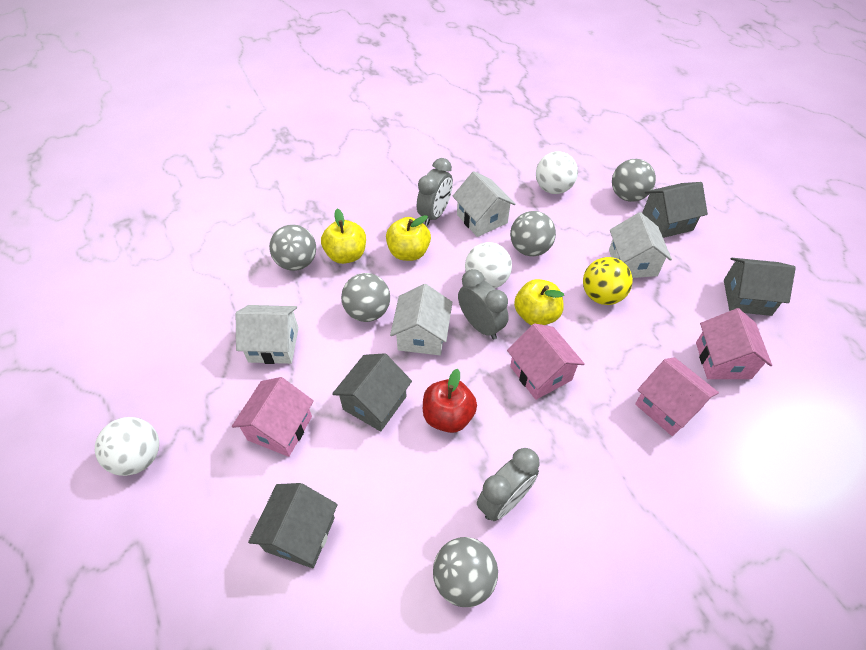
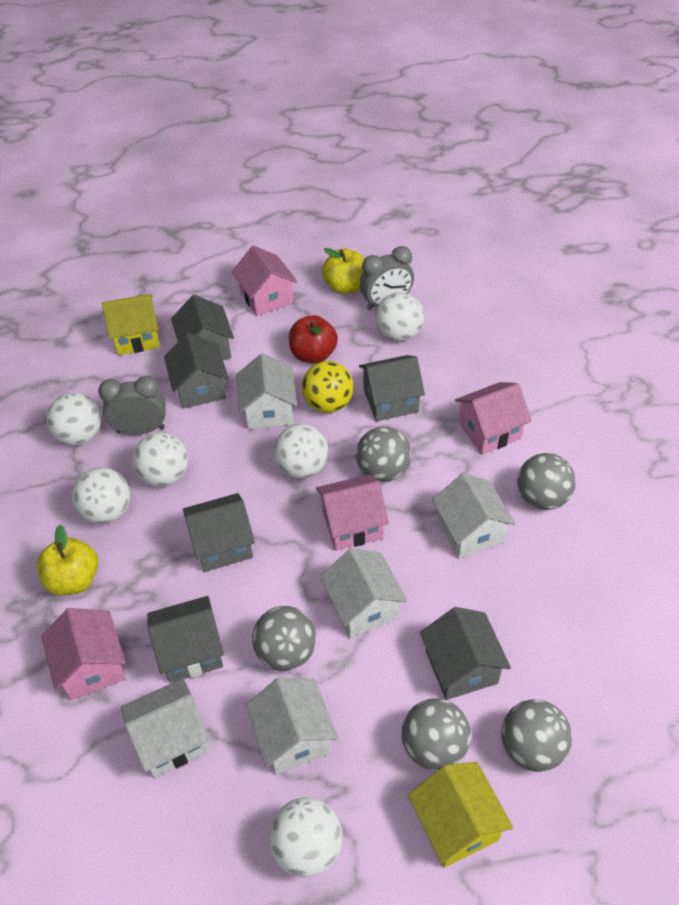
grey clock: [417,158,453,226] [458,269,509,340] [477,448,540,521] = 3 -> [98,376,166,435] [360,246,414,310] = 2
grey house: [248,483,338,568] [332,353,412,432] [642,182,708,238] [724,258,796,316] = 4 -> [147,596,224,683] [164,333,229,409] [171,295,234,360] [183,493,255,572] [359,355,425,421] [420,607,511,700] = 6
white ball: [95,417,159,476] [465,242,512,288] [536,152,578,194] = 3 -> [46,393,102,446] [72,468,130,524] [132,432,188,487] [269,798,343,877] [273,424,328,479] [375,292,424,341] = 6
white house: [236,305,299,364] [390,284,452,355] [453,171,516,237] [609,212,672,278] = 4 -> [121,678,210,778] [236,353,297,429] [245,677,338,774] [320,548,407,638] [432,473,516,558] = 5
yellow apple: [321,209,366,264] [386,215,431,261] [514,279,564,325] = 3 -> [36,525,98,595] [322,248,364,294] = 2
yellow house: none = 0 -> [102,294,160,355] [408,762,513,867] = 2

